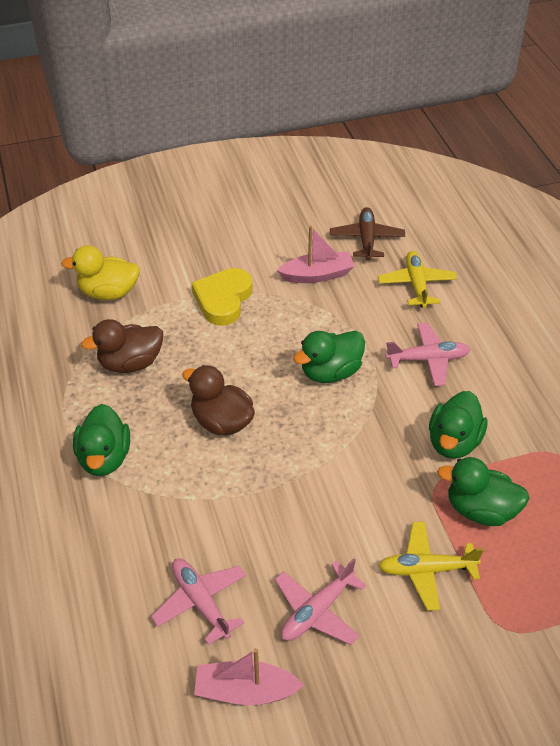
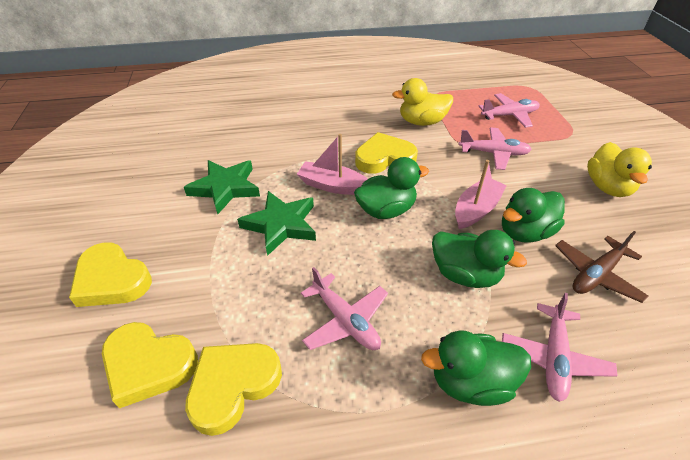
brown duck: [81,319,163,373] [182,365,255,435] = 2 -> none = 0
green star: none = 0 -> [184,160,260,214] [237,191,316,256] = 2
pink plane: [151,558,246,645] [275,558,366,645] [385,323,470,386] = 3 -> [301,267,388,350] [459,127,532,170] [478,93,540,128] [502,293,618,402] = 4
yellow duck: [61,245,140,300] = 1 -> [392,78,453,126] [587,142,652,197] = 2
yellow heart: [192,268,253,326] = 1 -> [69,243,152,307] [102,322,198,408] [185,343,282,436] [355,132,418,174] = 4
yellow plane: [378,251,457,308] [379,522,484,611] = 2 -> none = 0

